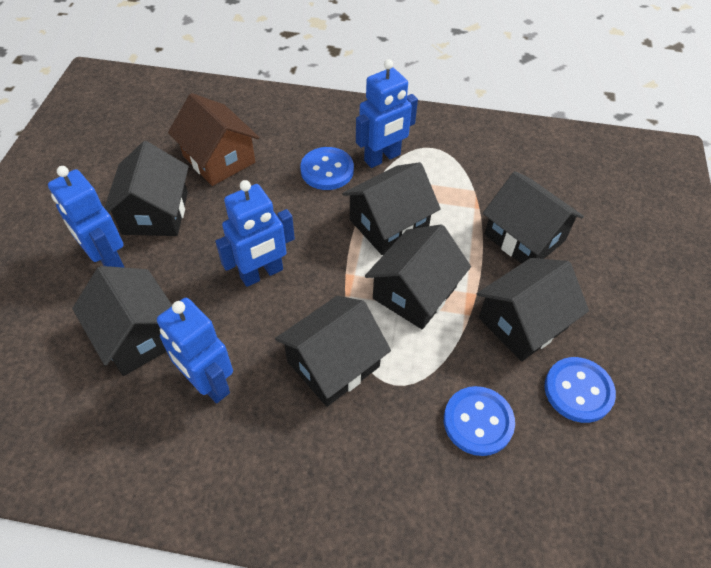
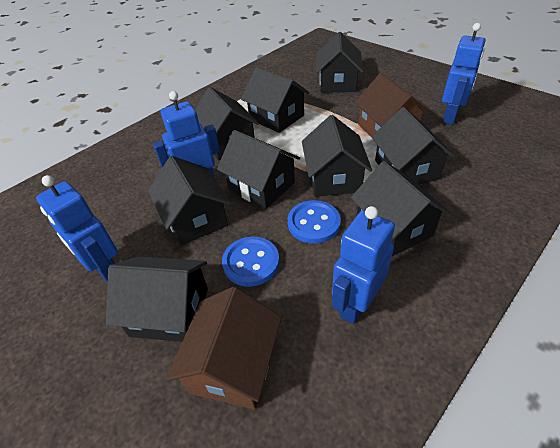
black house: [72,266,172,376] [104,141,189,236] [275,296,391,407] [342,162,441,255] [365,224,471,329] [477,258,589,361] [483,171,584,264] = 7 -> [106,256,208,342] [148,156,231,246] [195,87,259,160] [217,130,300,209] [241,67,309,133] [302,115,372,197] [316,32,363,92] [351,161,450,256] [372,107,455,185] = 9
blue button: [300,147,354,190] [444,386,515,456] [544,357,616,423] = 3 -> [222,237,279,287] [288,200,341,244] = 2
brown house: [168,93,259,186] = 1 -> [166,287,282,409] [355,73,429,137] = 2

